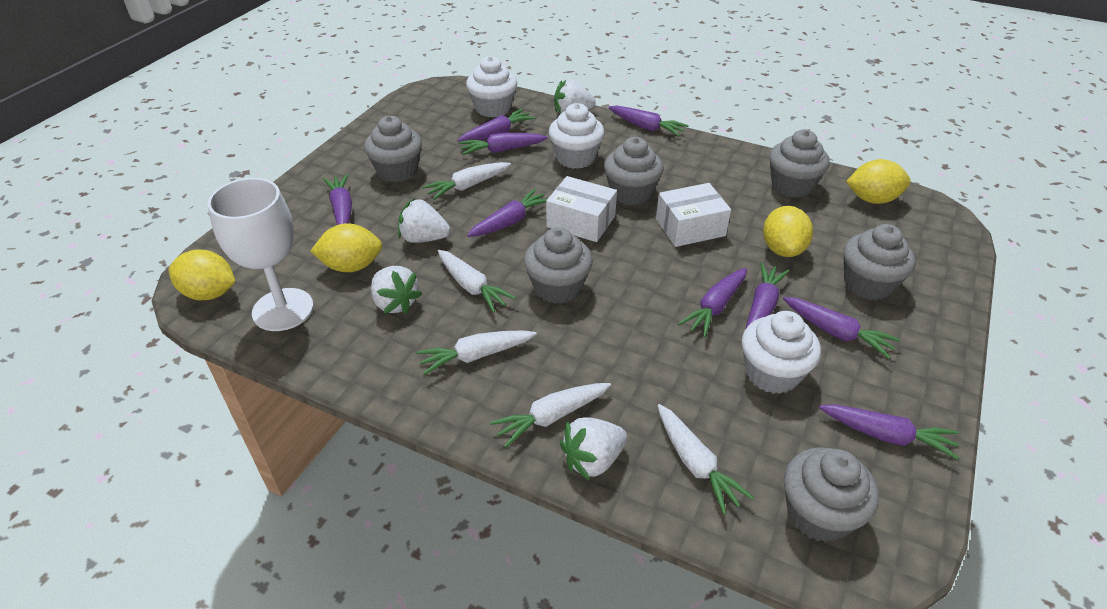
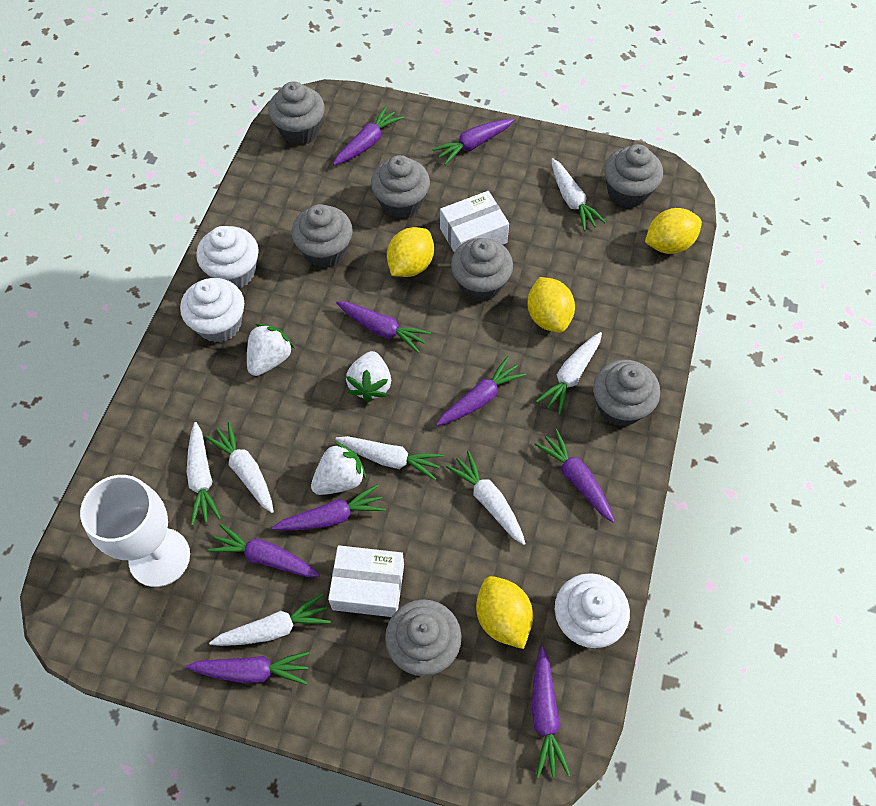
grey cupcake: [364,116,422,183] [524,227,593,304] [604,137,664,205] [769,130,830,198] [784,447,879,542] [844,224,916,300] = 6 -> [268,81,325,145] [292,204,353,268] [371,155,430,219] [385,599,462,676] [451,238,513,302] [593,360,660,426] [604,144,663,208] = 7
white carrot: [416,330,537,375] [422,162,511,200] [438,250,516,313] [490,383,611,448] [657,404,754,515] = 5 -> [187,422,221,526] [205,422,274,513] [209,593,331,646] [335,436,444,480] [446,451,526,545] [536,332,602,415] [551,158,606,231] = 7
white strawberry: [371,266,422,314] [398,198,450,243] [554,80,596,114] [560,418,627,480] = 4 -> [247,323,295,376] [311,442,366,495] [346,351,391,402] = 3

